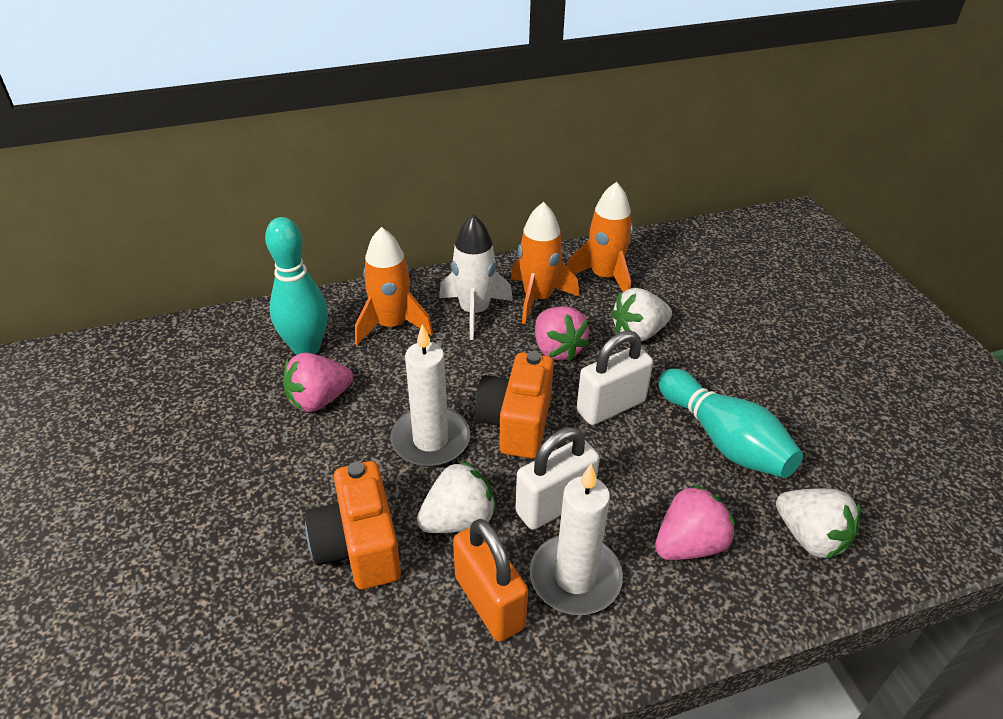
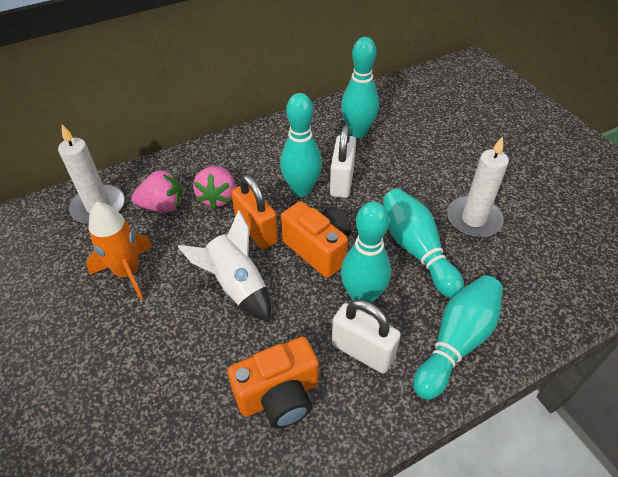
orange rocket: [355,227,433,345] [511,202,579,324] [567,182,633,292] = 3 -> [86,202,153,300] = 1
pink strawberry: [283,352,353,412] [535,306,590,362] [655,484,735,560] = 3 -> [132,170,182,212] [193,166,236,209] = 2
turquoise bowling pin: [265,217,328,355] [658,369,803,478] = 2 -> [280,93,322,197] [341,37,379,138] [341,201,391,303] [383,189,464,298] [413,275,503,400] = 5
white strawberry: [417,461,497,533] [611,288,672,341] [776,488,861,560] = 3 -> none = 0

